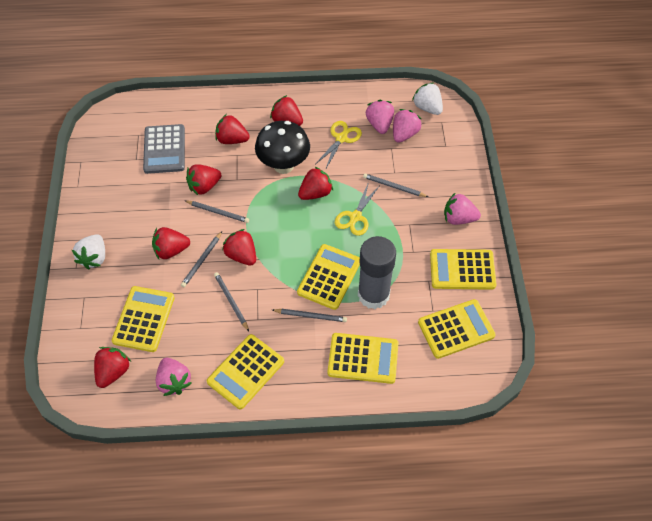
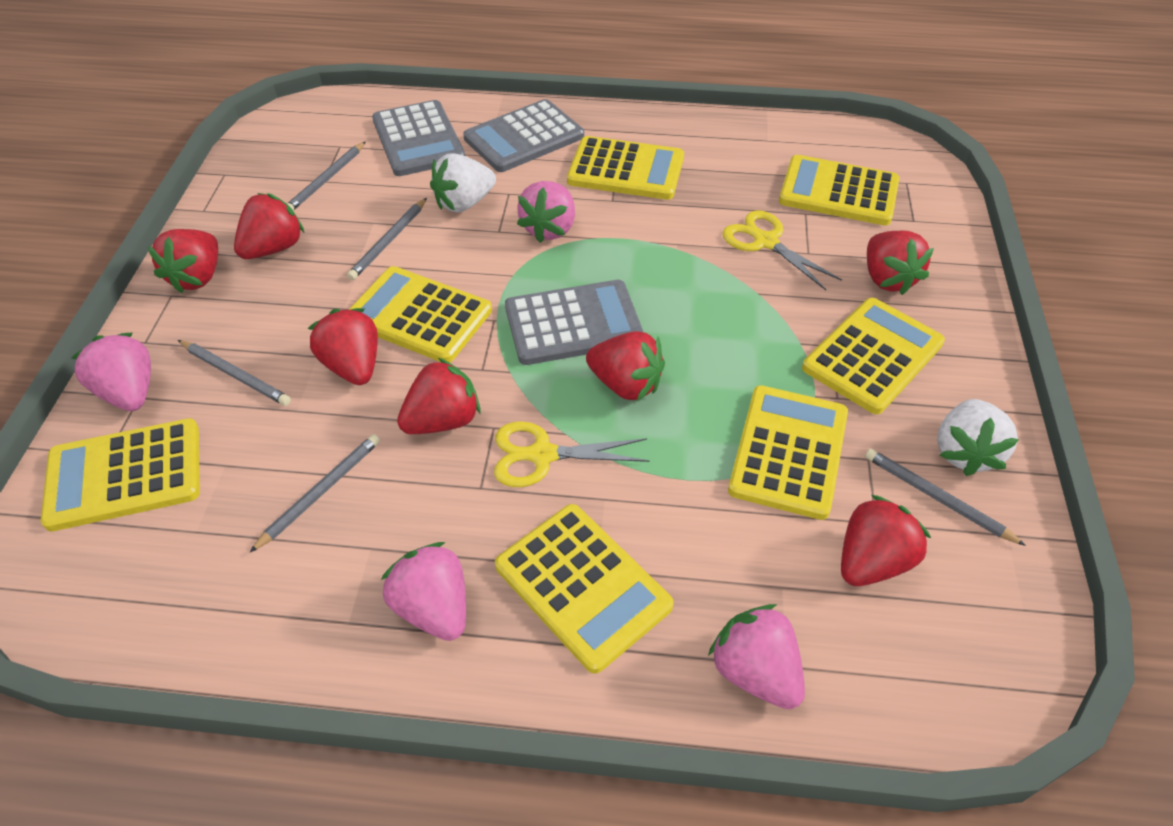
black mushroom: [255,121,310,174] = 1 -> none = 0
grey calculator: [143,124,185,174] = 1 -> [372,100,465,176] [463,99,584,172] [505,280,643,365] = 3
grey glue stick: [358,236,396,309] = 1 -> none = 0
yellow calculator: [112,286,175,352] [207,334,284,409] [297,244,360,310] [328,333,398,384] [418,299,496,359] [430,249,497,290] = 6 -> [41,418,200,532] [349,266,492,363] [495,504,674,674] [567,136,684,200] [728,385,848,520] [779,155,899,226] [802,298,945,414] = 7

